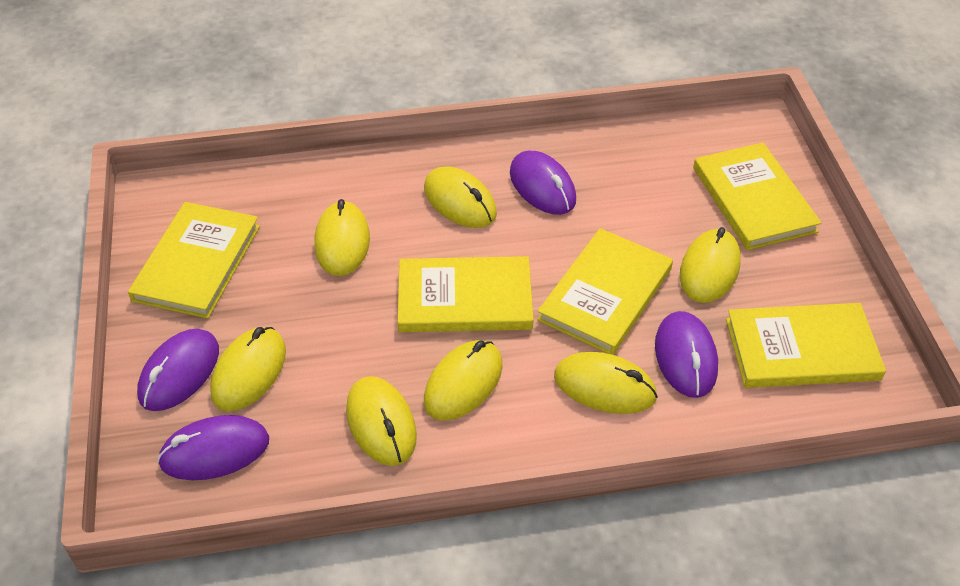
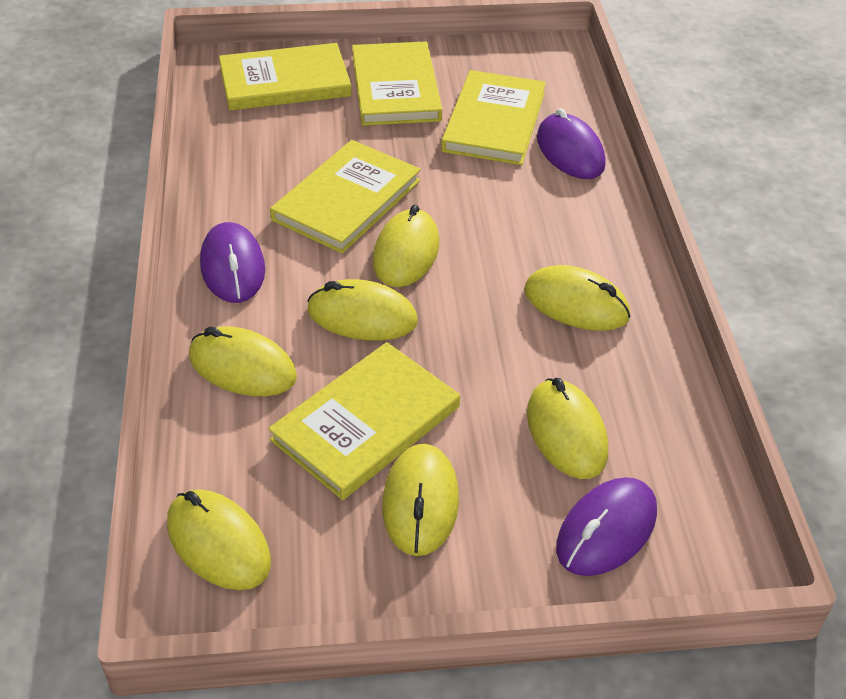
purple mouse: [137,329,219,411] [157,415,269,480] [510,151,576,215] [655,311,718,398] = 4 -> [200,222,265,303] [537,108,606,179] [556,477,657,576] = 3

